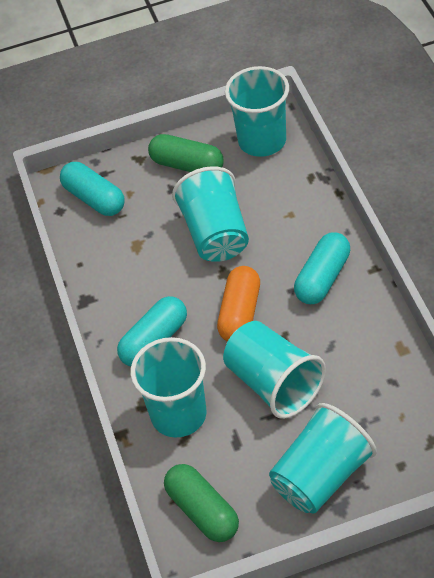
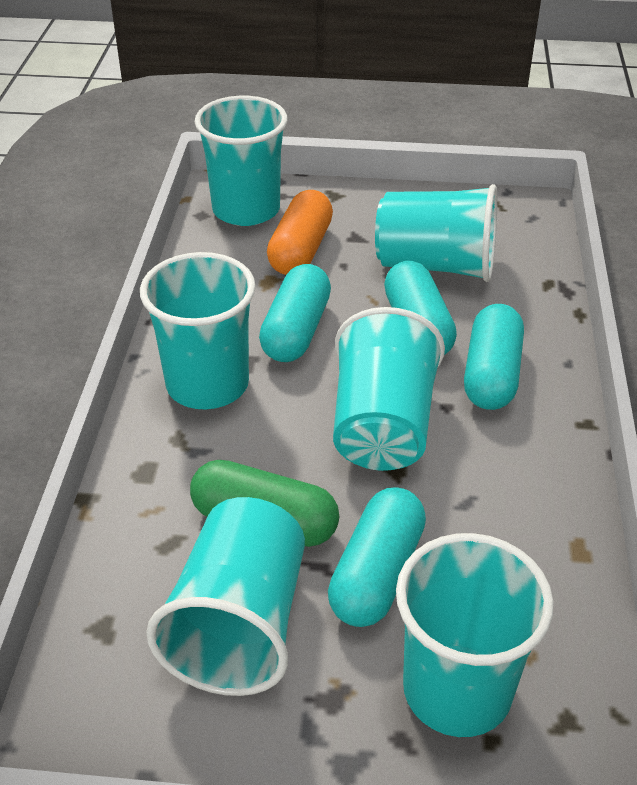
green capsule: [148,134,224,172] [164,464,239,542] = 2 -> [190,460,339,547] = 1
turquoise capsule: [60,162,124,216] [117,296,187,367] [294,232,350,304] = 3 -> [259,264,331,362] [328,488,426,627] [384,261,457,355] [464,304,524,410] = 4
turquoise cup: [130,337,206,438] [172,166,249,262] [223,321,326,419] [225,66,289,157] [269,403,377,513] = 5 -> [140,252,256,409] [146,497,305,696] [195,96,288,226] [333,307,445,471] [375,184,497,282] [396,533,554,737] = 6

